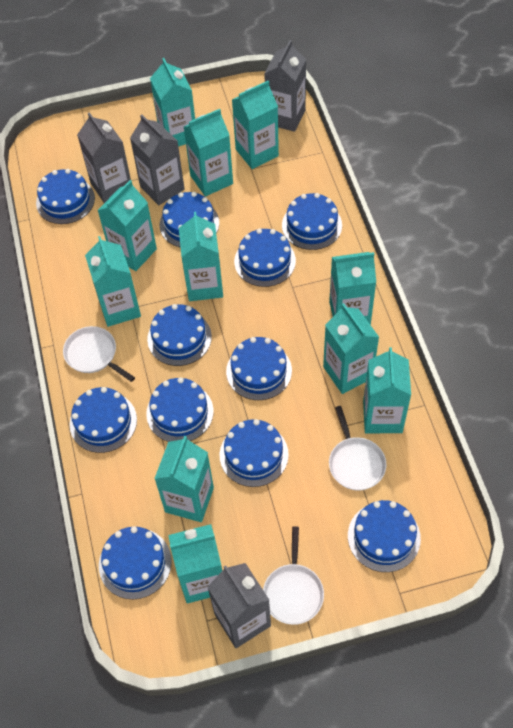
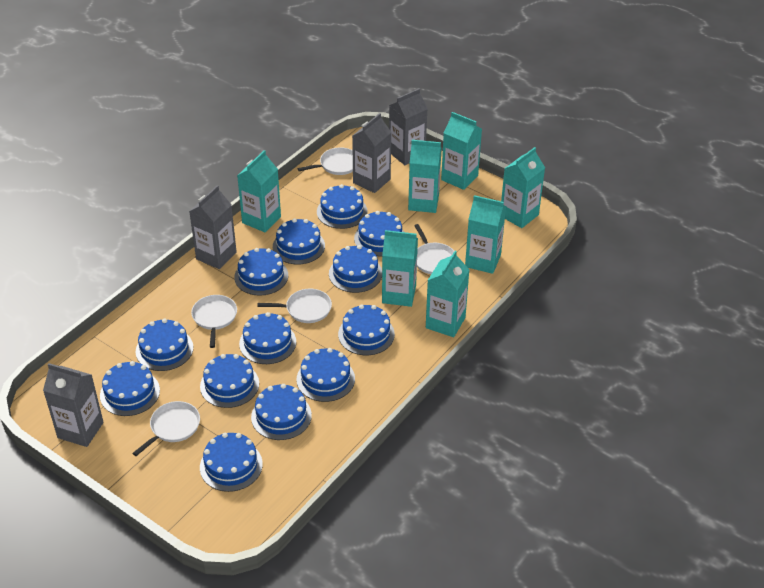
blue cake: [36,169,95,224] [70,387,137,453] [99,526,172,599] [146,377,213,442] [147,304,212,366] [160,192,219,248] [220,419,289,487] [226,337,292,400] [234,228,296,287] [282,193,342,250] [348,500,421,572] = 11 -> [100,361,160,416] [136,319,193,371] [200,354,259,408] [200,433,263,492] [234,248,288,296] [239,312,296,364] [251,384,312,440] [273,218,325,264] [296,348,355,402] [317,184,368,229] [329,245,382,293] [338,304,395,355] [354,211,404,256] = 13
turquoise carton: [85,236,141,327] [98,180,157,271] [150,58,195,147] [154,436,214,522] [169,524,222,603] [179,212,223,301] [184,109,233,197] [232,81,279,169] [323,303,379,394] [329,252,376,325] [363,347,411,433] = 11 -> [237,150,281,232] [382,230,418,307] [408,140,442,213] [426,251,469,337] [441,112,482,190] [465,195,506,274] [501,147,545,228] = 7
white pan: [63,326,135,382] [263,526,324,625] [329,406,386,490] = 3 -> [132,401,200,456] [191,295,237,348] [258,289,332,323] [298,147,353,175] [414,224,454,274] = 5

